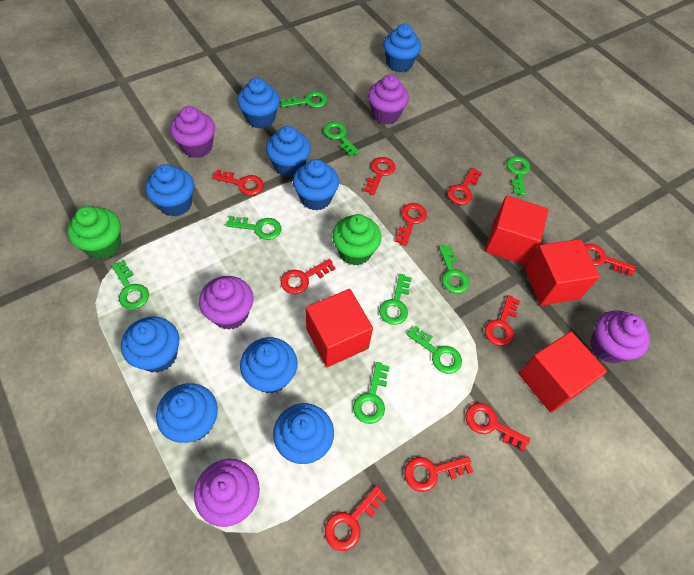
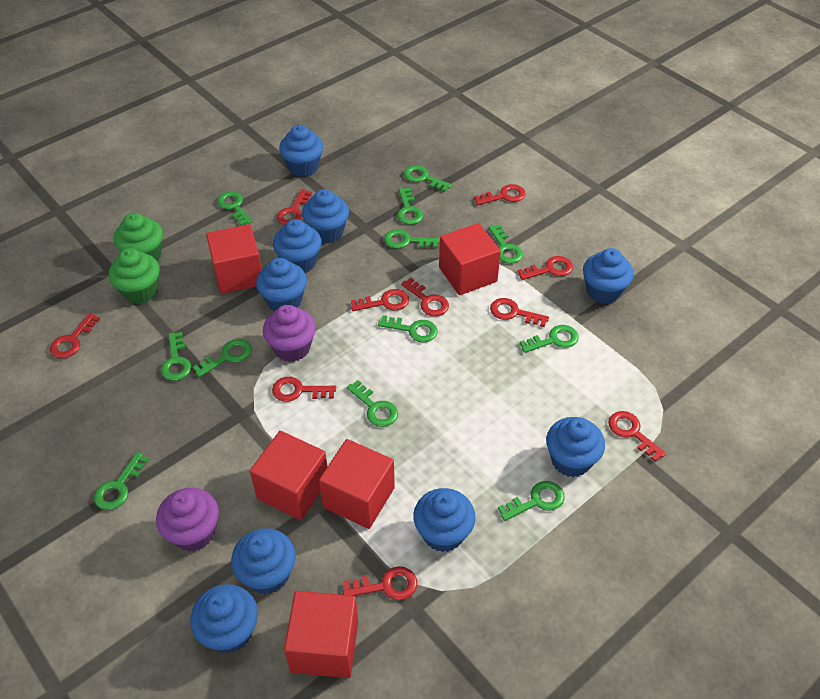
green key: [112,260,149,309] [226,216,281,240] [281,91,327,108] [323,122,359,156] [353,362,390,424] [379,274,412,325] [407,326,462,374] [439,245,469,293] [506,156,530,195] = 9 -> [94,452,149,510] [161,332,191,381] [193,339,252,377] [217,191,252,226] [347,380,398,427] [378,315,438,343] [384,229,440,249] [397,188,423,225] [404,165,452,192] [489,224,523,264] [498,481,565,521] [520,325,579,353] = 12
purple cupcake: [170,106,215,158] [194,459,260,527] [199,276,254,330] [368,75,409,124] [590,310,650,364] = 5 -> [156,488,219,552] [263,305,316,362] = 2
red cube: [306,289,373,367] [485,196,549,265] [519,332,607,413] [525,239,600,306] = 4 -> [206,224,262,294] [250,431,327,520] [284,591,358,678] [319,439,395,529] [439,223,501,295] = 5

